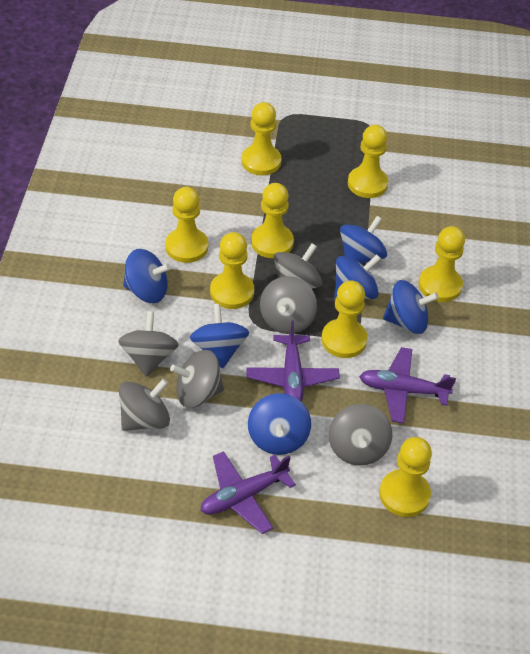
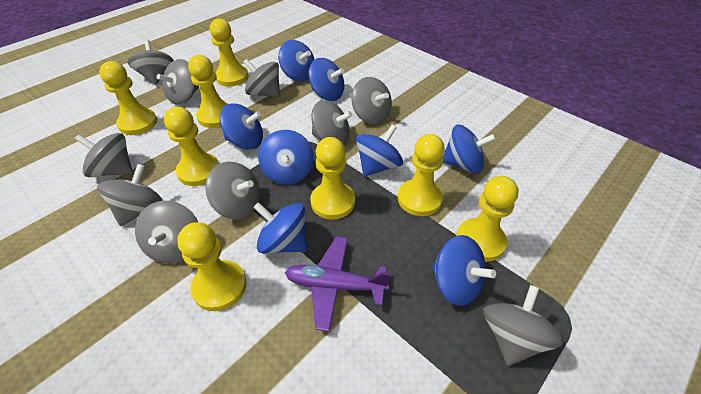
blue spinning top: [123,249,171,303] [190,304,249,368] [248,393,311,455] [334,254,381,299] [340,216,387,264] [383,280,439,334] = 6 -> [219,103,263,150] [253,202,307,254] [258,130,314,185] [278,40,315,82] [308,58,344,101] [356,124,403,177] [432,235,496,306] [443,125,496,174] = 8
grey spinning top: [118,311,179,377] [119,379,170,431] [170,350,224,408] [260,276,317,334] [274,243,322,289] [329,404,392,465] = 6 -> [75,133,133,177] [97,164,162,226] [127,40,174,85] [135,201,198,264] [157,59,199,105] [205,162,260,220] [243,59,280,98] [311,100,352,145] [351,77,392,124] [483,285,564,366] = 10
purple plane: [200,451,296,534] [247,320,340,402] [359,347,456,423] = 3 -> [285,237,391,332] = 1

